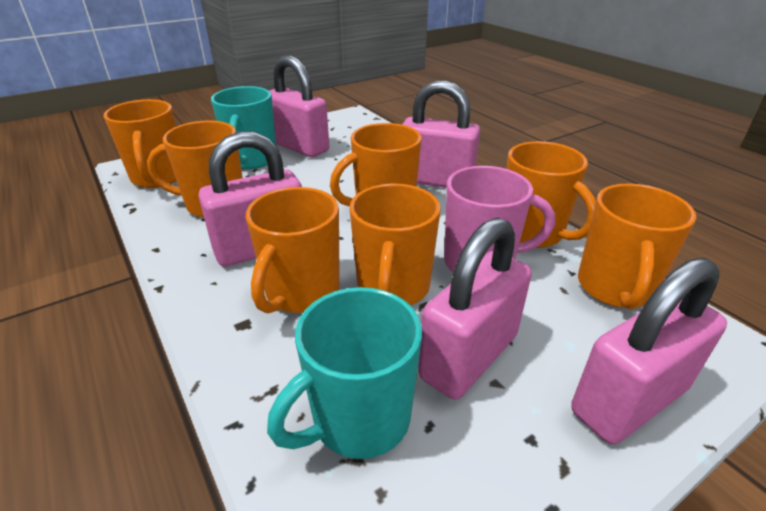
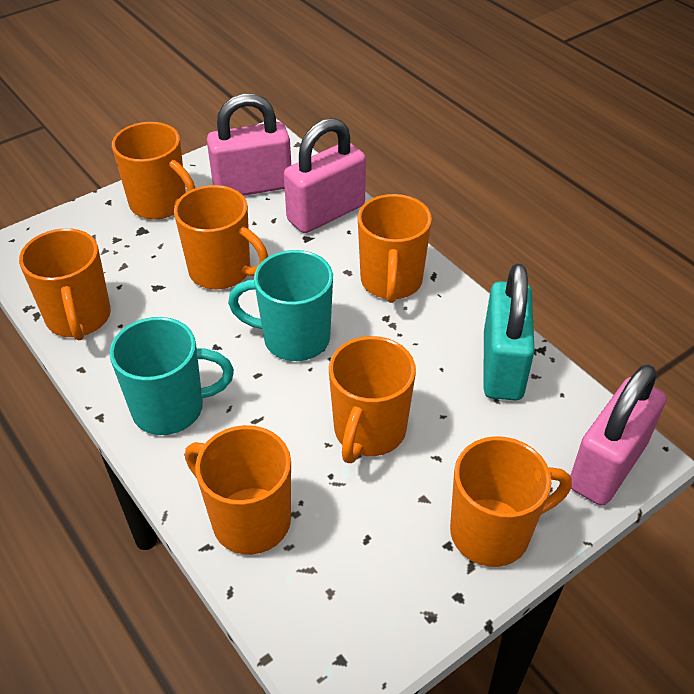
pink mug: [444,166,555,272] = 1 -> none = 0
pink padlock: [199,131,302,266] [269,55,329,157] [402,80,480,188] [418,217,532,400] [571,258,727,444] = 5 -> [207,94,291,196] [284,118,366,233] [570,364,666,506] = 3
turquoise padlock: none = 0 -> [484,263,535,400] = 1

